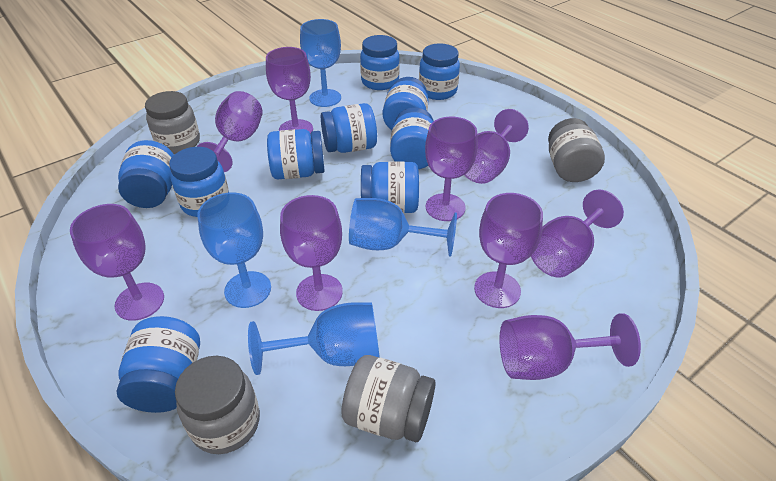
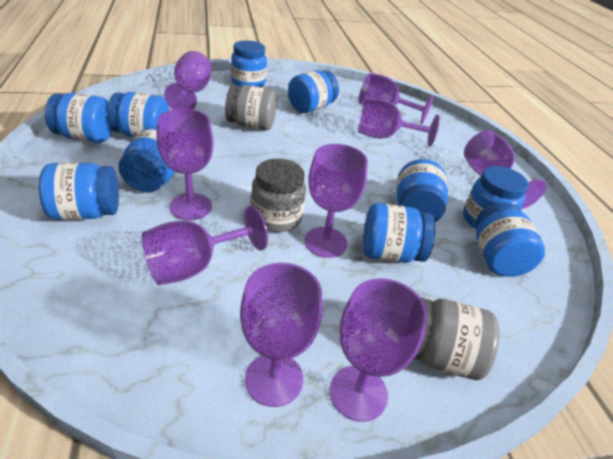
blue goblet: [197,193,271,308] [248,302,380,375] [300,19,341,107] [349,198,457,256] = 4 -> none = 0
grey jar: [145,91,200,154] [175,356,260,454] [341,355,436,442] [548,118,605,182] = 4 -> [225,85,277,130] [251,158,306,232] [414,297,500,380] = 3

